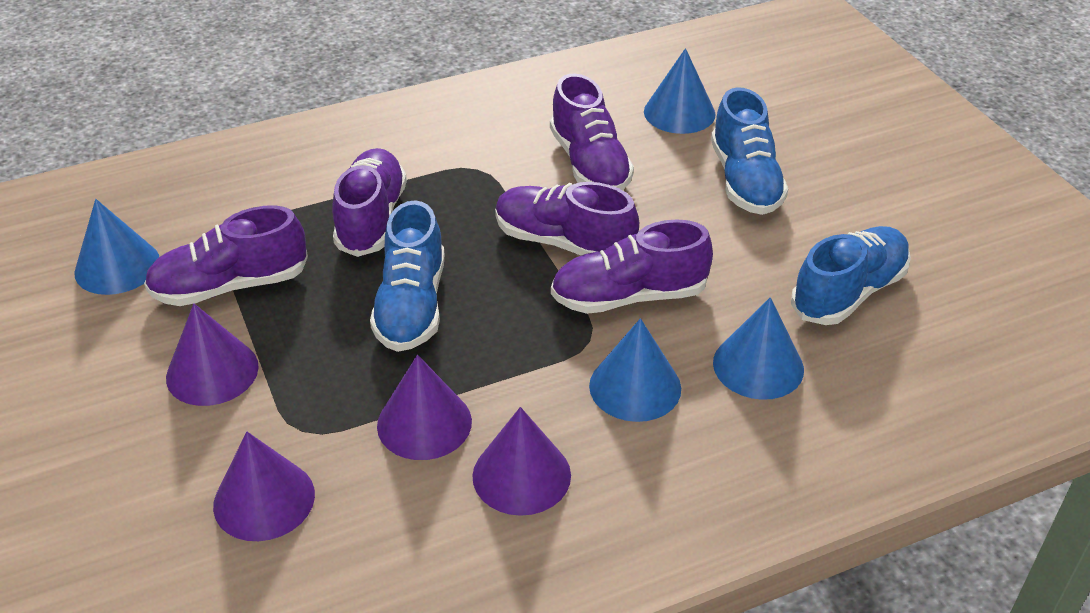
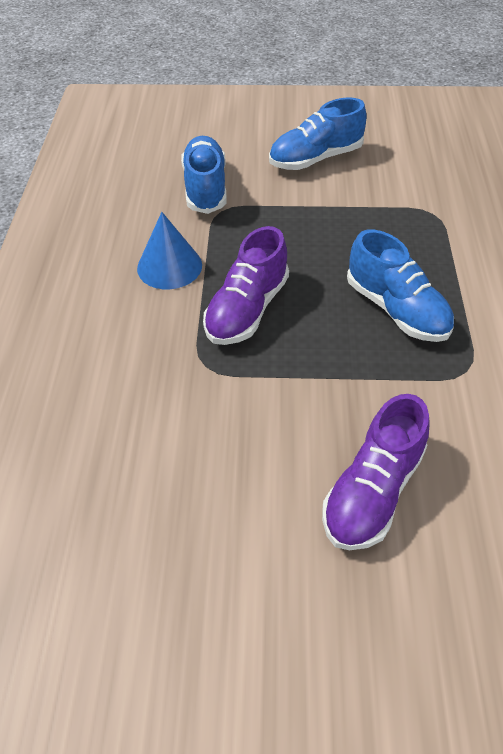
blue cone: [74,199,159,295] [589,318,681,422] [644,48,715,134] [713,297,804,400] = 4 -> [137,212,202,289] = 1
purple cone: [166,303,259,406] [213,432,315,541] [377,355,472,460] [472,407,571,516] = 4 -> none = 0
purple shoe: [144,205,308,306] [332,148,407,257] [495,182,639,256] [550,74,634,190] [551,219,713,314] = 5 -> [203,226,289,345] [322,394,430,550] = 2

